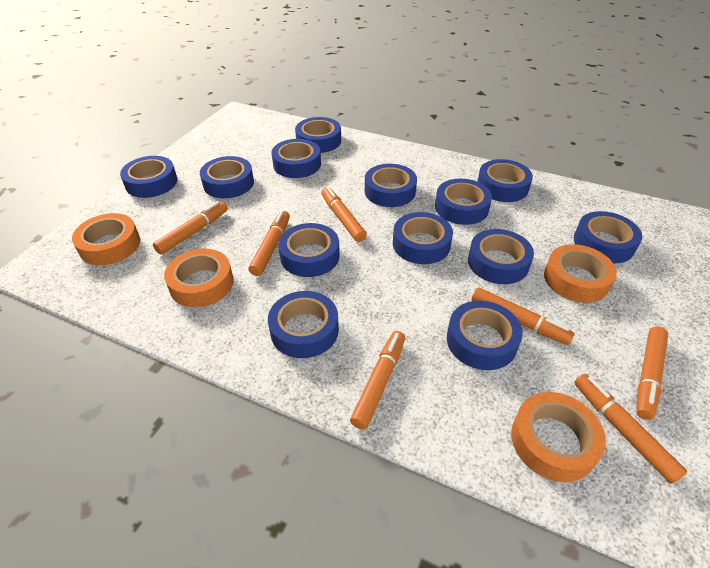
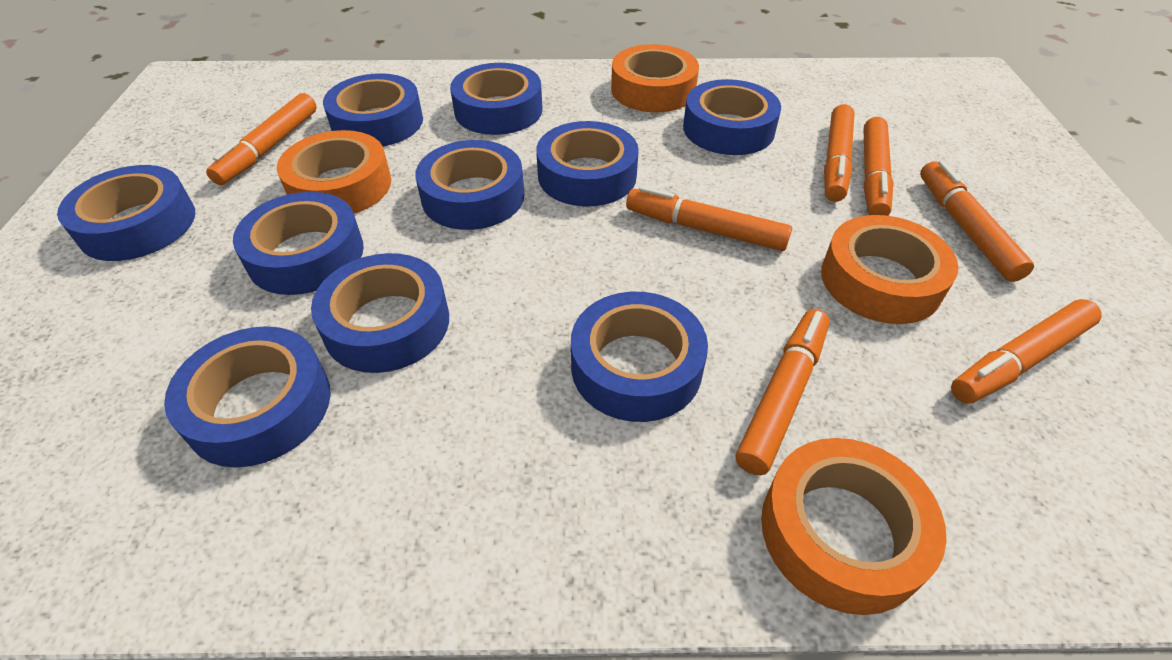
blue tape: [120,156,177,198] [200,156,254,198] [268,291,339,358] [271,139,321,178] [278,223,340,277] [295,117,341,153] [365,164,417,207] [393,212,453,264] [435,179,492,225] [447,301,523,370] [468,229,534,284] [477,159,533,202] [574,211,642,263] = 13 -> [57,165,195,261] [164,326,331,467] [233,192,364,295] [311,253,449,373] [323,73,423,146] [415,140,525,230] [450,63,543,135] [536,121,639,207] [571,292,708,422] [683,79,781,155] = 10

